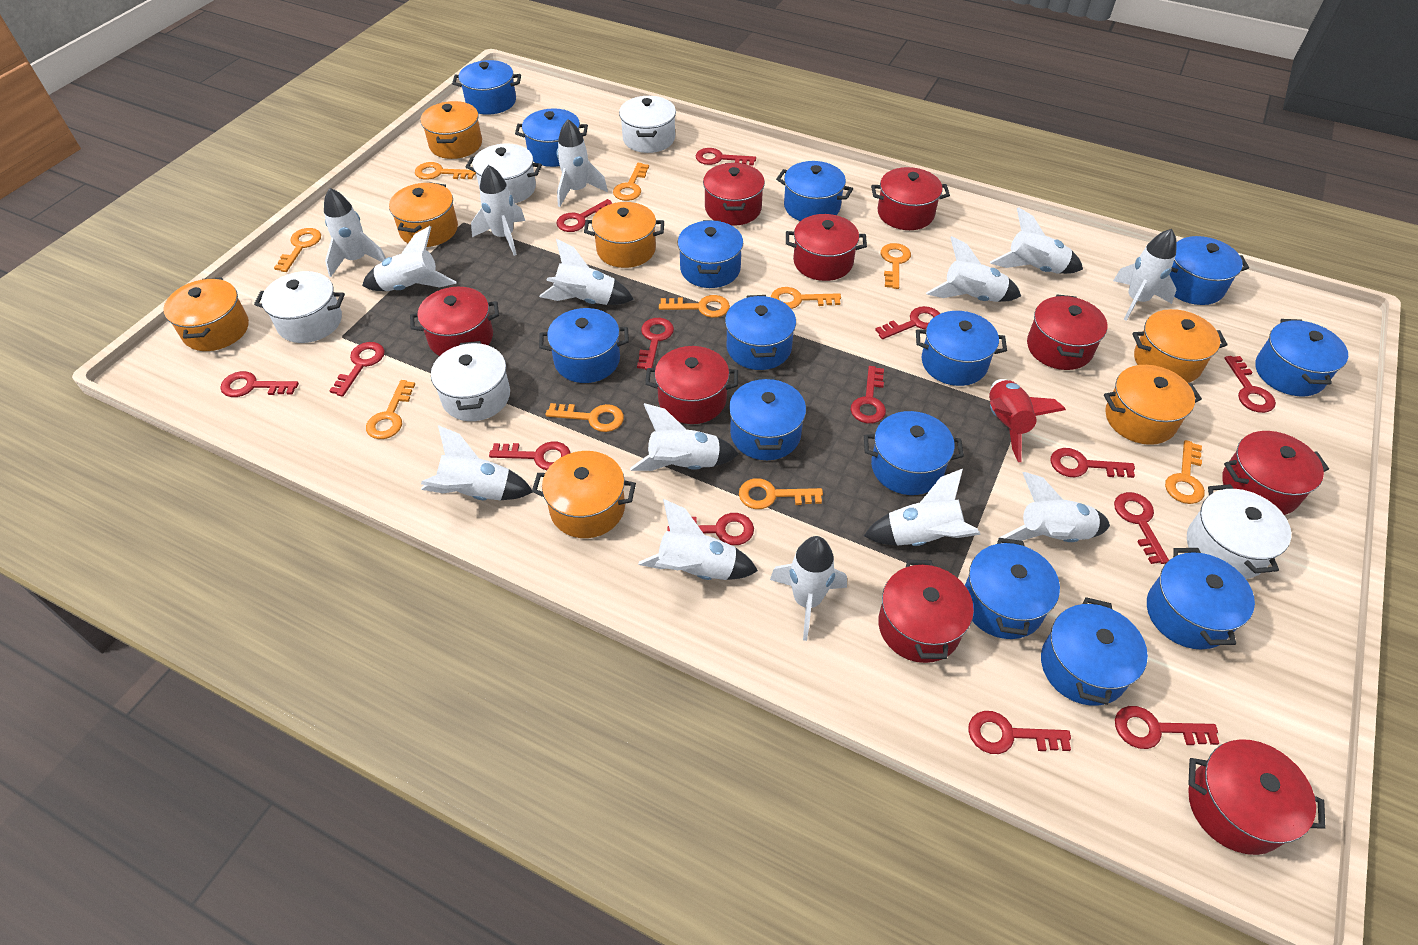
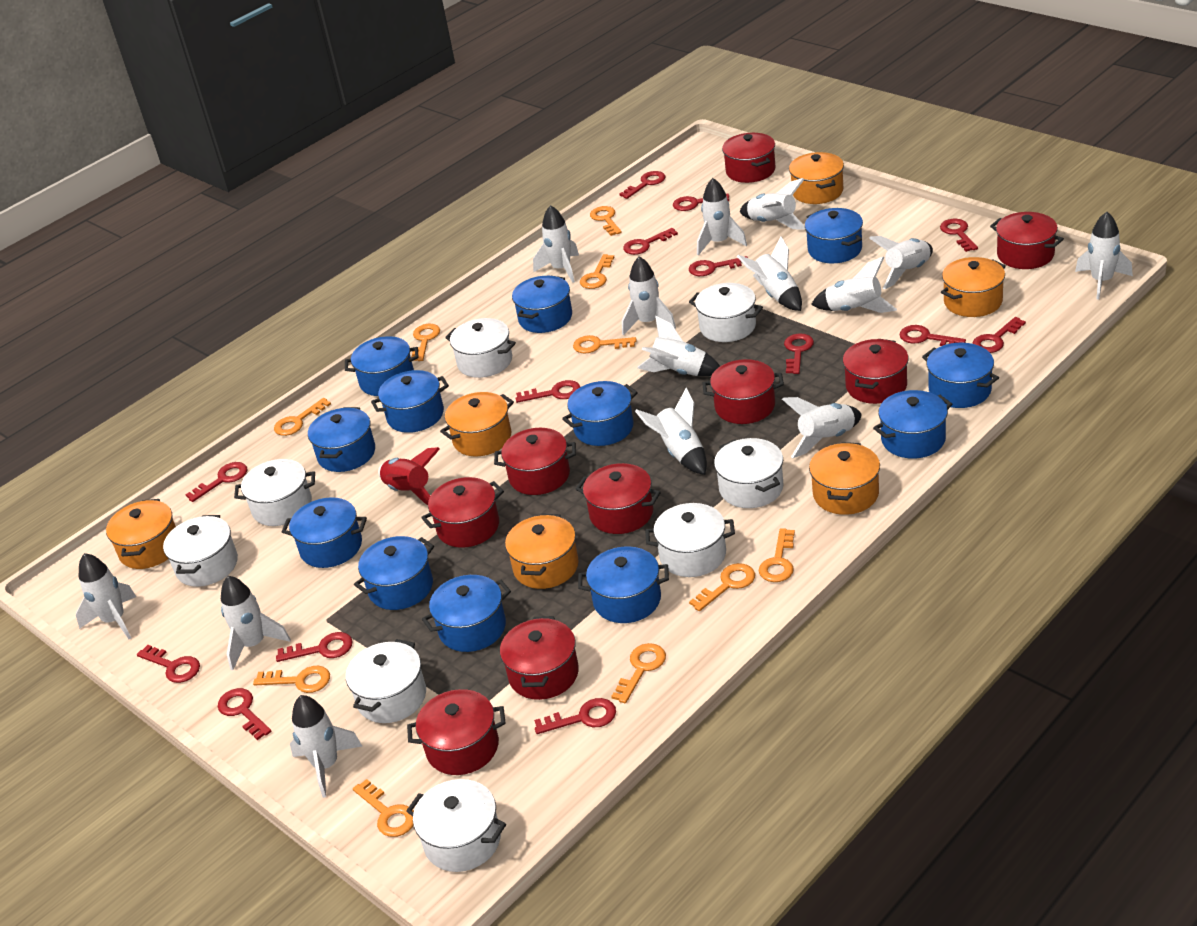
blue pot: [452,60,521,115] [515,108,588,167] [539,308,629,383] [678,220,743,288] [725,295,796,370] [729,377,806,460] [776,161,853,221] [864,411,964,495] [916,311,1007,386] [965,538,1060,639] [1041,597,1148,706] [1147,548,1255,649] [1169,236,1249,305] [1255,319,1348,397] = 14 -> [282,497,367,568] [308,407,375,472] [345,336,419,396] [354,536,434,610] [371,370,449,433] [422,575,511,652] [512,276,572,333] [562,381,638,446] [578,546,669,623] [805,208,863,263] [873,390,952,459] [922,343,999,408] = 12
orange pot: [163,277,249,351] [389,182,458,247] [420,101,482,159] [532,451,636,538] [584,202,664,268] [1104,365,1202,445] [1132,309,1227,383] = 7 -> [106,499,176,569] [440,392,514,456] [505,514,579,589] [789,152,844,204] [809,442,880,515] [941,257,1006,317] = 6
white pot: [254,271,345,343] [431,341,510,421] [466,143,542,204] [619,96,676,153] [1187,484,1291,579] = 5 -> [163,515,238,587] [234,459,315,526] [346,639,426,723] [406,779,506,872] [445,318,516,378] [645,503,735,577] [689,283,763,342] [714,438,784,508] = 8

